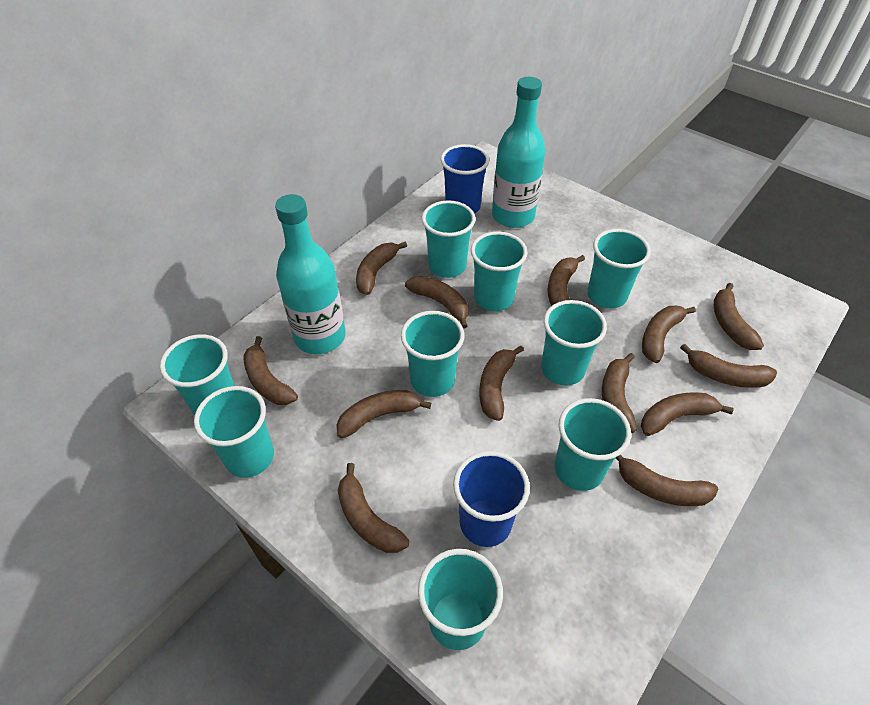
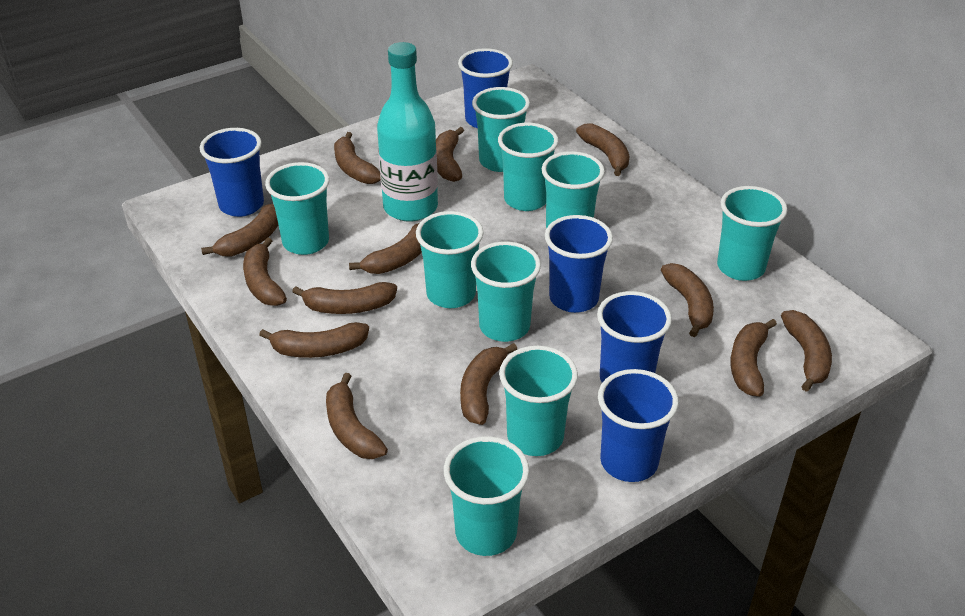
blue cup: [440,144,489,214] [453,451,530,547] = 2 -> [200,128,264,217] [458,48,513,128] [545,215,613,313] [597,291,672,383] [598,369,679,482] = 5
turquoise bottle: [275,194,345,354] [492,77,546,228] = 2 -> [377,42,438,222] = 1

